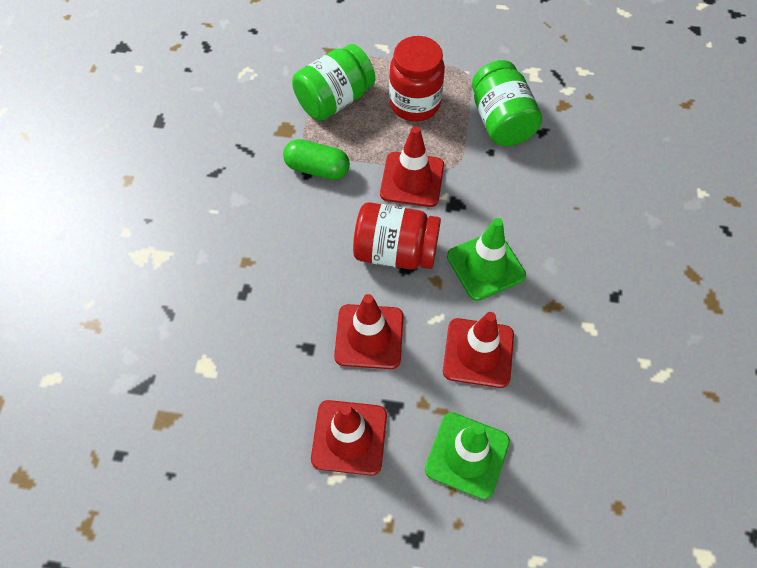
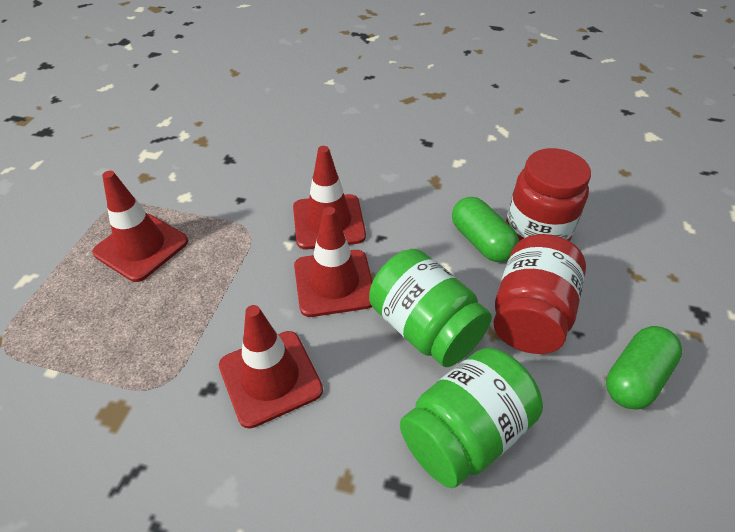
green capsule: [283,139,350,180] = 1 -> [452,197,519,262] [606,326,682,410] = 2
green traffic cone: [425,412,510,500] [447,218,526,301] = 2 -> none = 0

